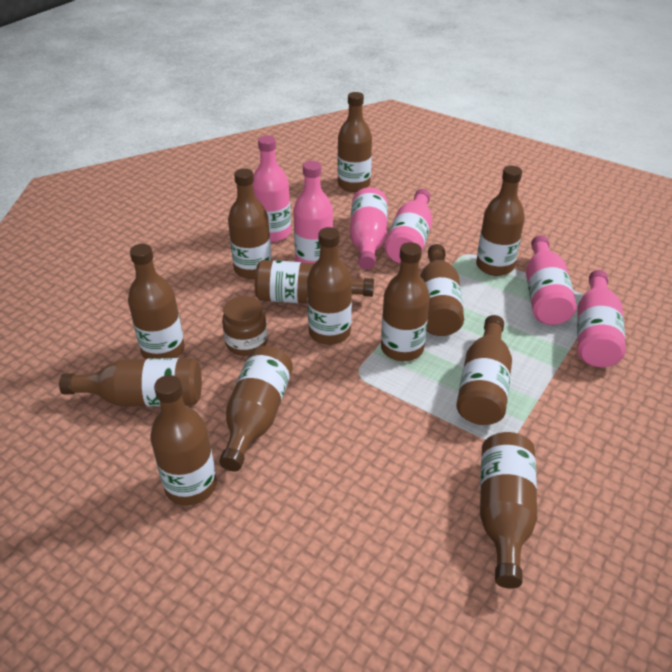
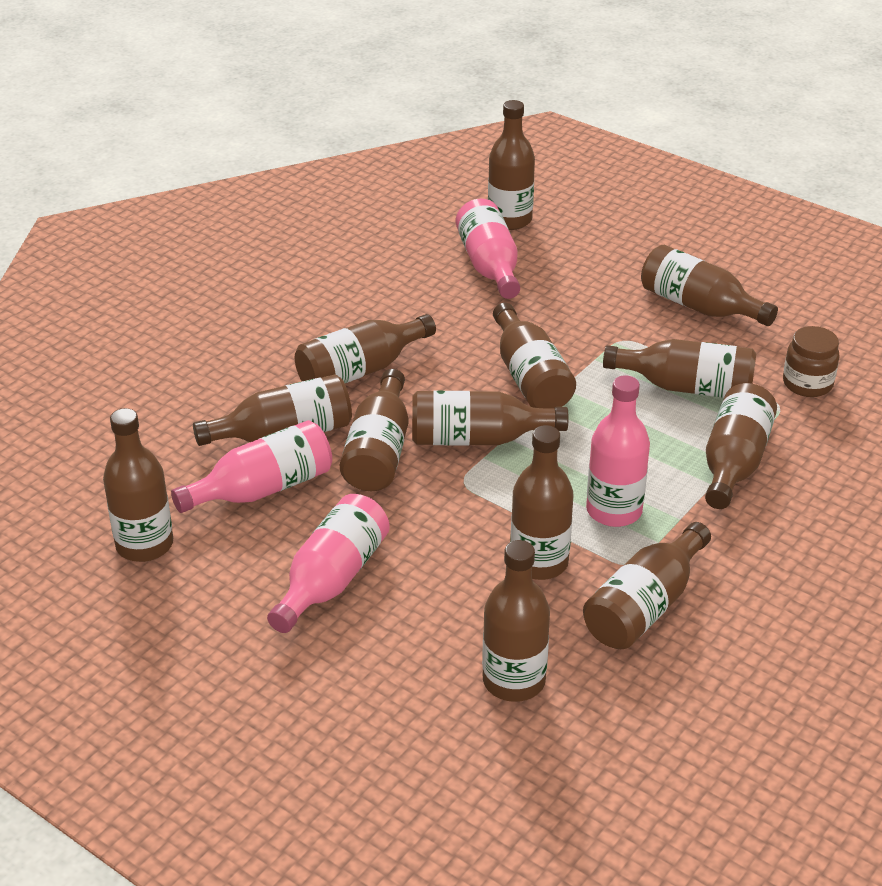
pink bottle: [253,136,291,242] [293,161,333,263] [350,187,388,270] [384,189,432,264] [526,235,577,325] [577,270,626,367] = 6 -> [171,420,332,513] [267,494,390,633] [456,198,520,299] [586,375,650,527] = 4

